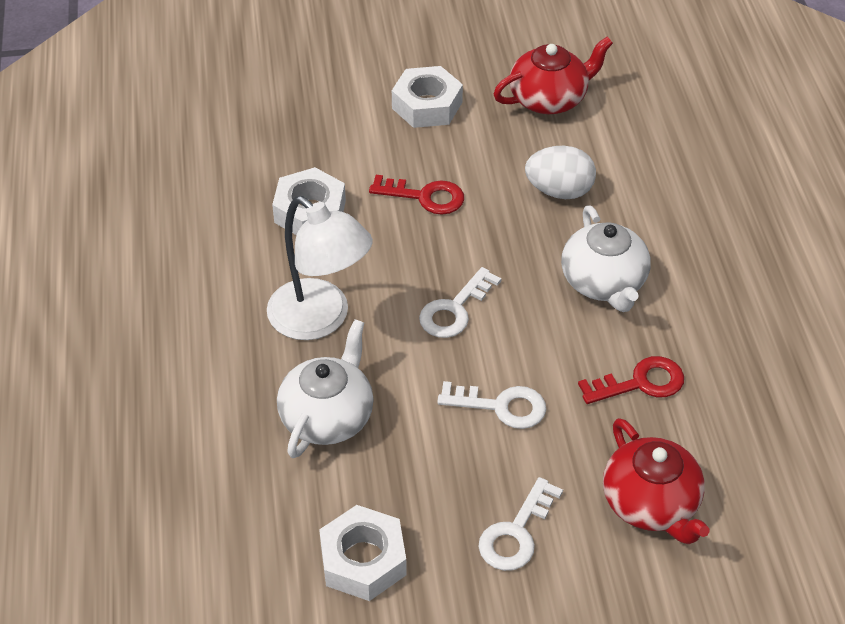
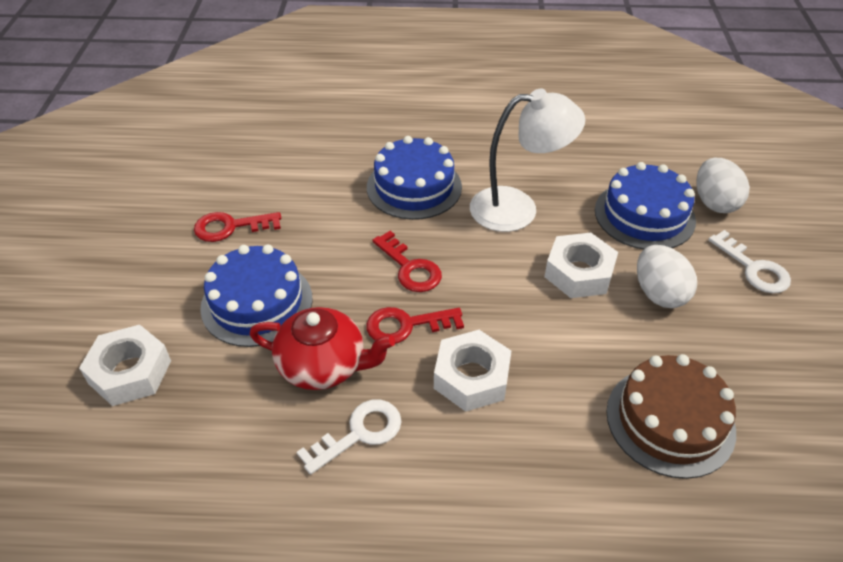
blue cake: none = 0 -> [200,245,312,347] [367,136,462,220] [595,162,696,250] = 3
brown cake: none = 0 -> [606,354,736,479] = 1
red key: [369,175,464,215] [578,356,684,404] = 2 -> [194,212,281,242] [366,307,464,344] [372,231,442,292] = 3
red teapot: [494,37,613,114] [603,418,710,544] = 2 -> [250,307,395,390] = 1
white egg: [525,146,596,199] = 1 -> [637,245,697,308] [697,158,750,213] = 2
white key: [419,267,502,338] [437,381,546,429] [478,477,563,571] = 3 -> [297,399,402,475] [708,230,791,293] = 2
white teapot: [277,319,374,458] [561,205,651,312] = 2 -> none = 0

